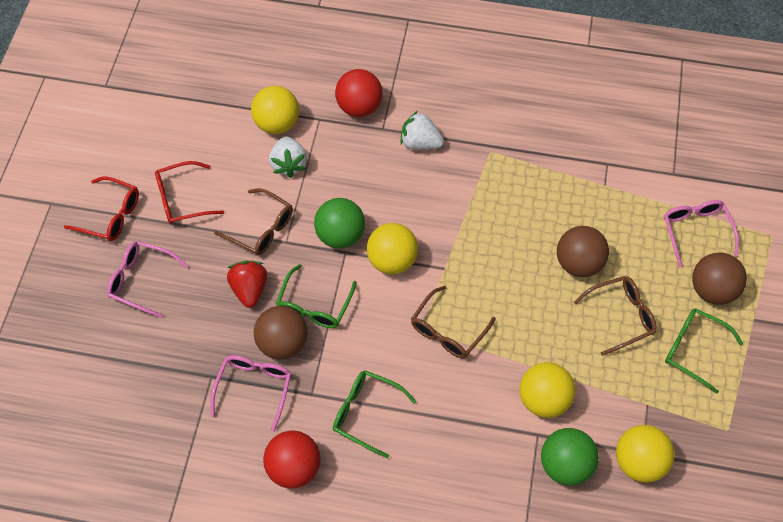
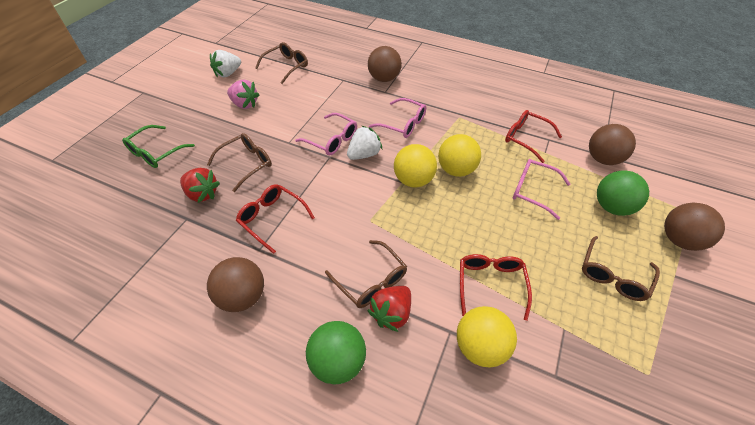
brown ball: [254,306,308,360] [557,226,609,277] [692,252,747,305] = 3 -> [207,257,264,312] [368,46,402,82] [589,124,636,165] [664,203,725,251] = 4
brown glasses: [214,188,293,256] [411,286,496,359] [574,276,657,356] = 3 -> [207,133,272,192] [255,42,308,84] [325,240,407,308] [582,236,660,301] = 4
green glasses: [276,264,357,328] [333,370,416,458] [665,308,743,394] = 3 -> [122,125,195,168] = 1
pink strawberry: none = 0 -> [227,80,259,109] = 1
red ball: [263,430,321,489] [335,69,383,117] = 2 -> none = 0
red glasses: [64,176,139,241] [155,161,224,224] = 2 -> [236,184,315,254] [460,254,532,321] [505,110,562,163] = 3
red strawberry: [227,261,267,308] = 1 -> [180,168,220,203] [367,286,411,332] = 2
yellow ball: [251,86,299,134] [367,223,418,274] [520,362,575,418] [616,425,675,483] = 4 -> [394,144,437,188] [438,134,481,177] [457,306,517,367] = 3

